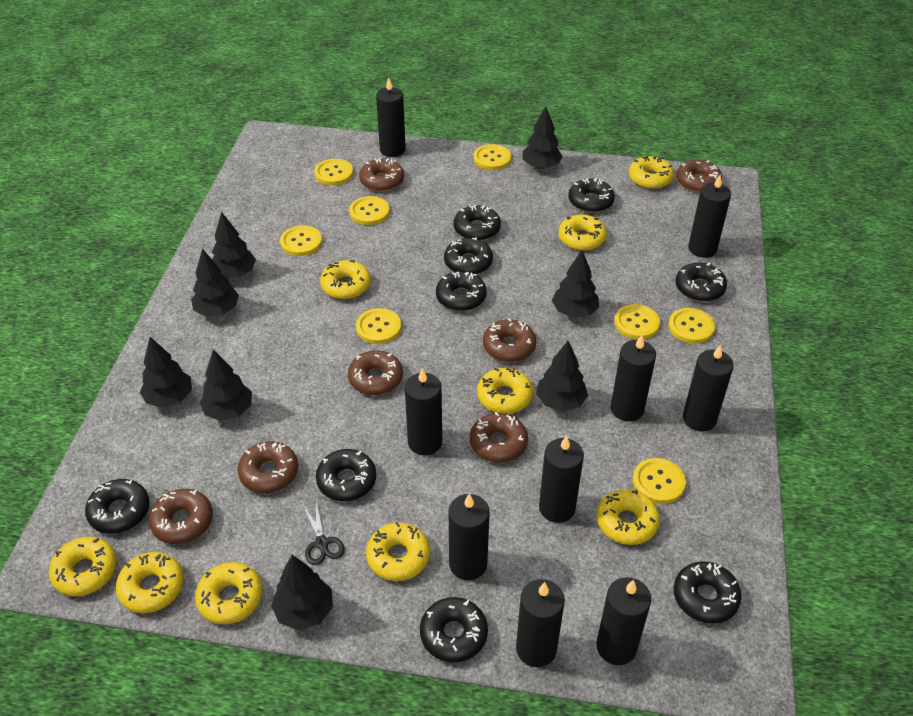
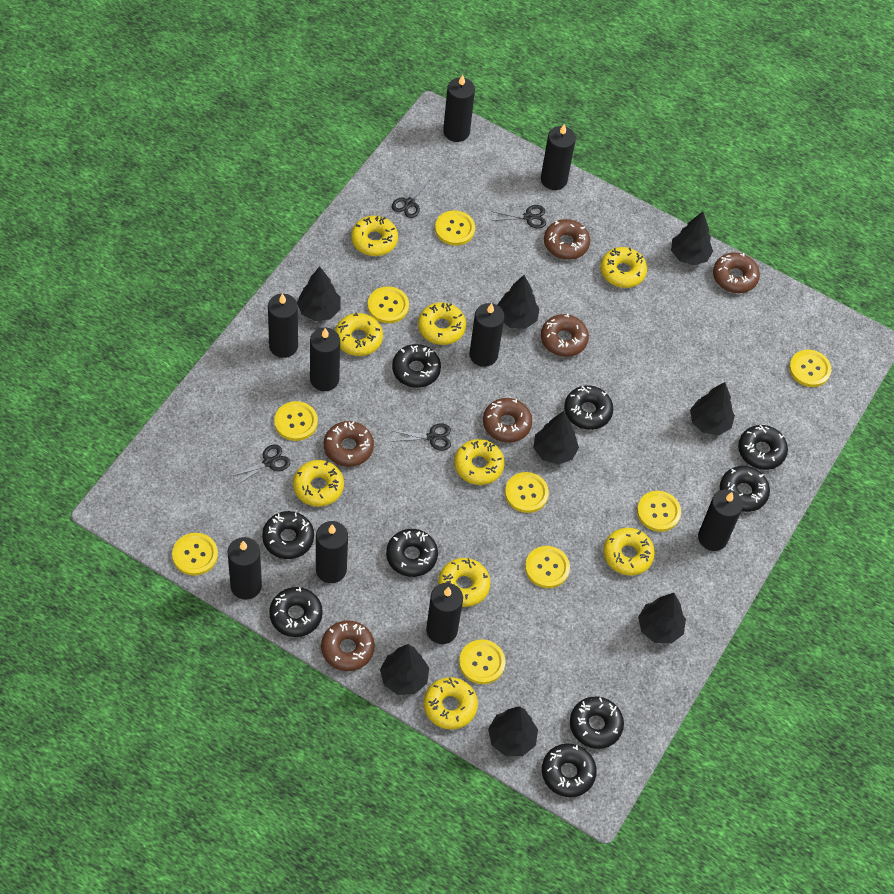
black scissors: [303,501,345,565] = 1 -> [230,444,290,486] [392,176,432,218] [393,423,451,450] [491,205,546,228] = 4
brown donut: [149,489,213,544] [237,441,298,493] [348,350,403,395] [359,158,404,192] [470,412,528,463] [483,318,536,362] [676,160,722,193] = 7 -> [321,620,375,671] [324,421,374,467] [483,398,532,443] [541,314,589,357] [544,219,590,260] [713,252,760,293] = 6
yellow button: [280,226,322,256] [314,159,353,185] [349,196,390,225] [356,308,401,344] [473,144,511,170] [614,304,660,339] [633,458,686,504] [669,308,715,343] = 8 -> [172,533,218,576] [274,401,318,441] [368,286,409,323] [435,210,475,246] [459,639,506,684] [505,472,549,513] [525,546,570,588] [637,491,681,532] [789,350,831,387] = 9

